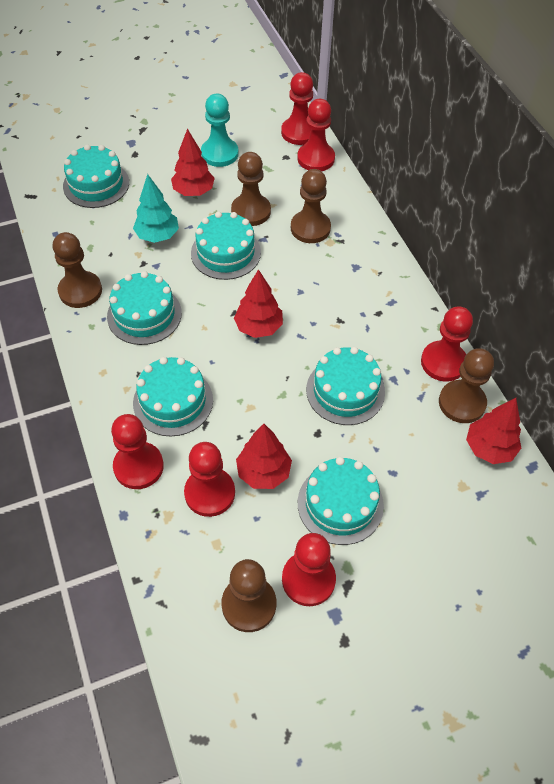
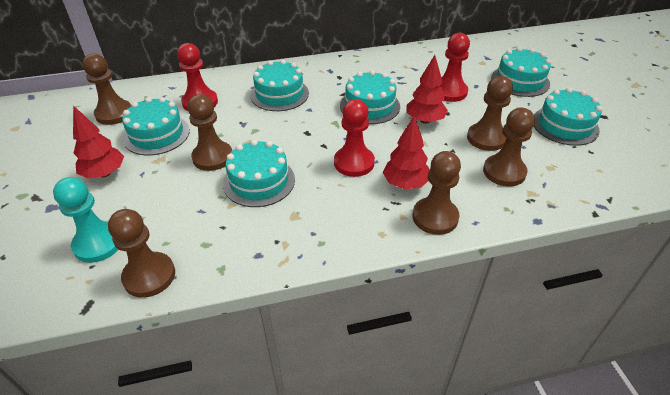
brown pawn: [52,232,102,308] [221,559,276,632] [231,152,271,226] [291,169,331,243] [439,348,494,423] = 5 -> [82,54,131,125] [108,209,175,298] [187,94,232,171] [413,151,461,235] [467,76,513,151] [483,108,535,187] = 6
red pawn: [111,414,164,489] [184,442,235,517] [281,72,313,145] [282,533,336,606] [297,99,335,171] [421,306,473,382] = 6 -> [177,43,218,112] [334,99,375,177] [440,33,470,102] = 3
red tree: [171,129,215,196] [234,269,283,338] [236,424,292,489] [466,398,521,464] = 4 -> [73,105,124,179] [382,115,429,189] [407,55,448,124] = 3
turquoise tree: [133,174,179,243] = 1 -> none = 0

